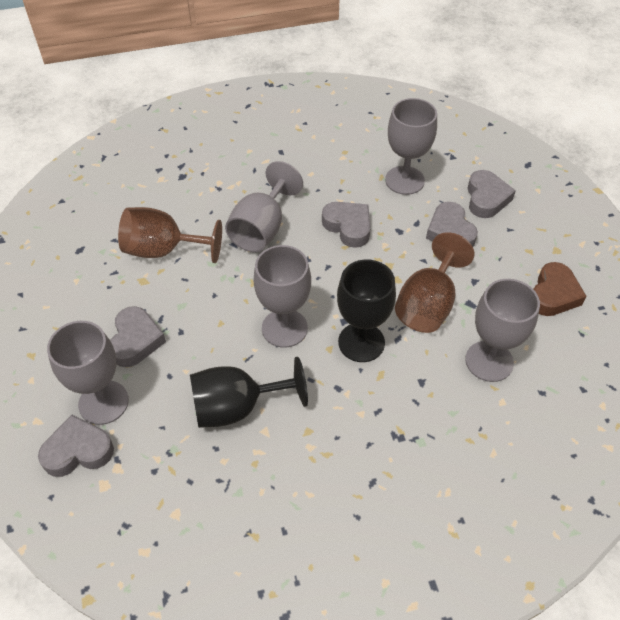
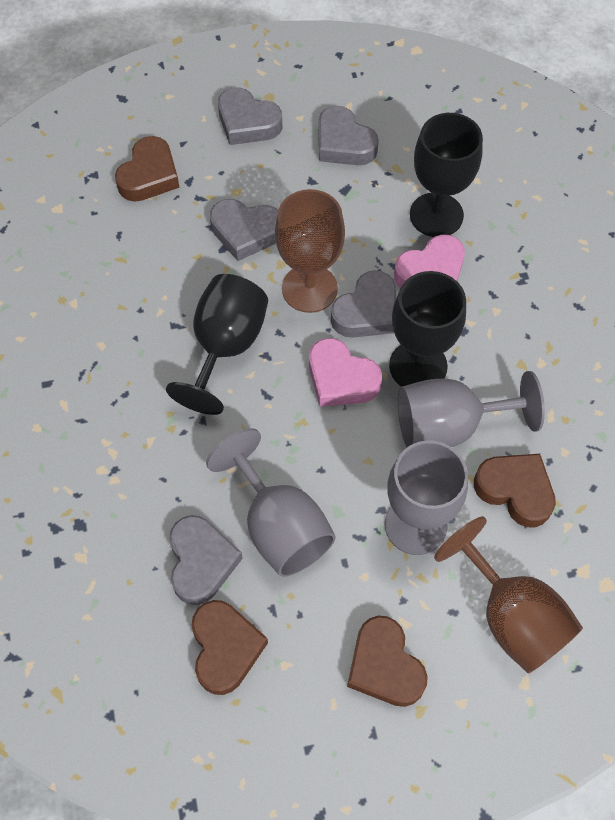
black goblet: [190,357,308,428] [337,259,396,362] = 2 -> [166,274,268,415] [389,271,466,387] [410,113,483,237] = 3
brown heart: [534,262,587,316] = 1 -> [115,136,180,202] [191,600,268,695] [347,616,428,707] [474,454,556,527] = 4
grey goblet: [47,321,129,425] [225,161,303,252] [253,245,311,348] [385,98,437,195] [465,279,540,382] = 5 -> [206,428,336,577] [385,440,468,555] [398,371,545,447] = 3
pink heart: none = 0 -> [309,338,382,407] [394,234,465,288] = 2

